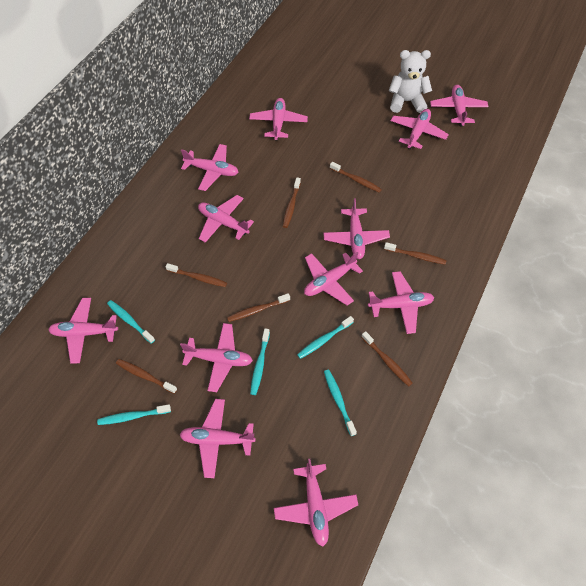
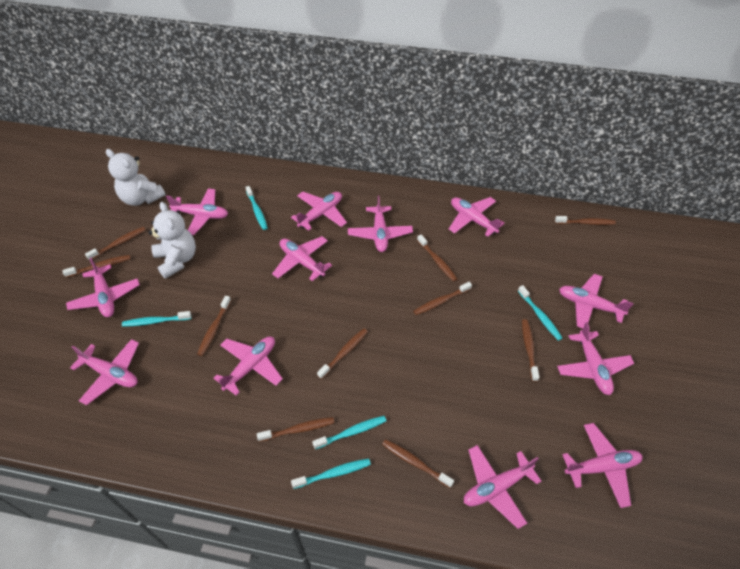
brown toothbrush: [116,359,177,394] [166,263,227,287] [227,293,290,322] [283,177,301,228] [330,162,382,193] [361,331,412,387] [384,242,447,265] = 7 -> [62,255,131,278] [85,227,146,261] [197,296,231,356] [257,417,334,442] [317,329,368,379] [382,439,454,488] [413,282,472,315] [417,235,457,282] [522,319,539,382] [555,216,616,225] = 10
white teddy bear: [389,50,432,113] = 1 -> [106,149,166,206] [148,202,196,279] = 2

